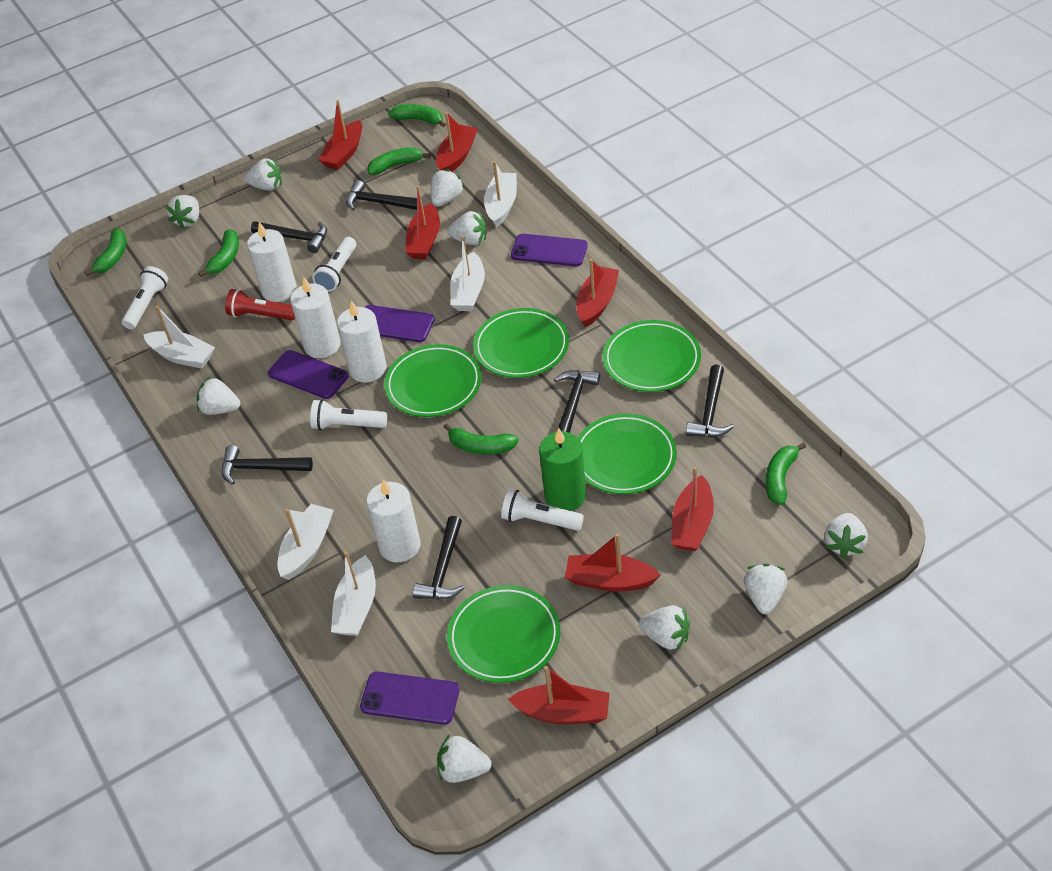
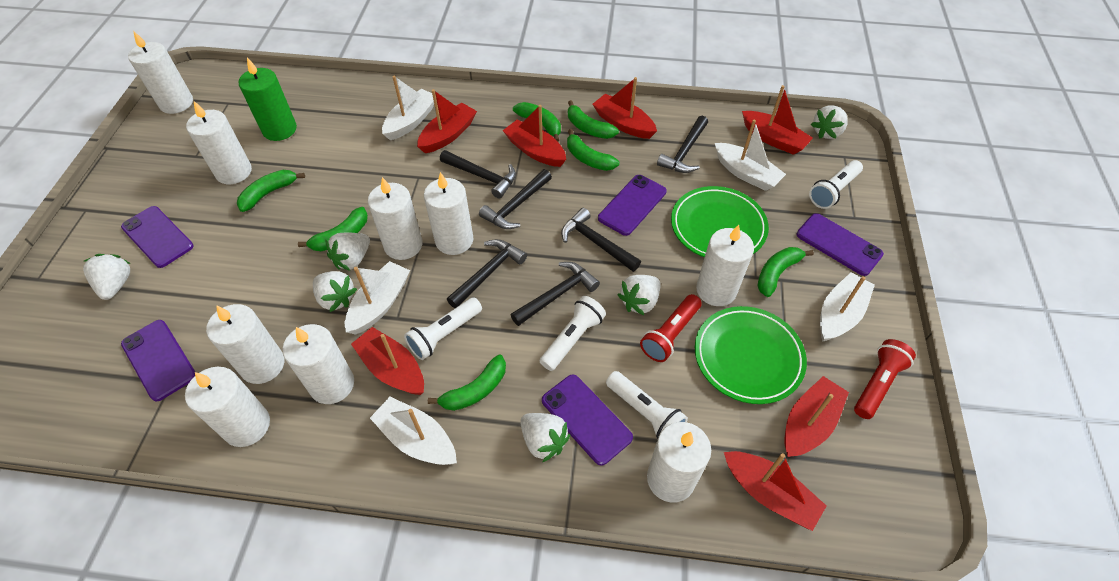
green banana: [85,229,127,276] [198,229,239,277] [368,147,431,175] [388,104,446,127] [444,423,519,454] [766,442,806,505] = 6 -> [237,170,305,212] [298,207,368,251] [428,355,506,411] [513,102,561,141] [567,129,619,171] [568,100,619,139] [757,247,814,297] = 7
green plate: [384,344,482,417] [447,585,560,683] [473,308,569,378] [578,414,677,494] [603,320,701,392] = 5 -> [671,186,769,257] [695,306,807,404] = 2
purple phone: [268,350,349,399] [360,672,460,725] [365,305,435,342] [511,234,588,266] = 4 -> [121,206,194,268] [121,320,195,401] [542,375,633,466] [598,175,667,236] [797,213,884,276] = 5
red flashlight: [225,289,295,320] = 1 -> [640,294,702,362] [854,339,916,419] = 2
white candle: [247,222,297,302] [290,277,341,358] [337,300,387,383] [366,479,421,562] = 4 -> [128,31,193,114] [185,367,270,447] [186,100,252,184] [206,304,284,384] [283,324,354,404] [368,177,423,260] [424,172,474,255] [647,422,711,503] [696,225,754,306] = 9
white strawberry: [165,195,199,229] [197,377,240,415] [245,158,282,191] [431,169,465,206] [437,734,492,783] [447,211,486,245] [639,605,690,650] [744,564,787,614] [825,513,868,558] = 9 -> [83,254,131,300] [313,271,357,312] [326,233,370,271] [520,413,571,462] [618,275,661,315] [811,105,848,139] = 6

